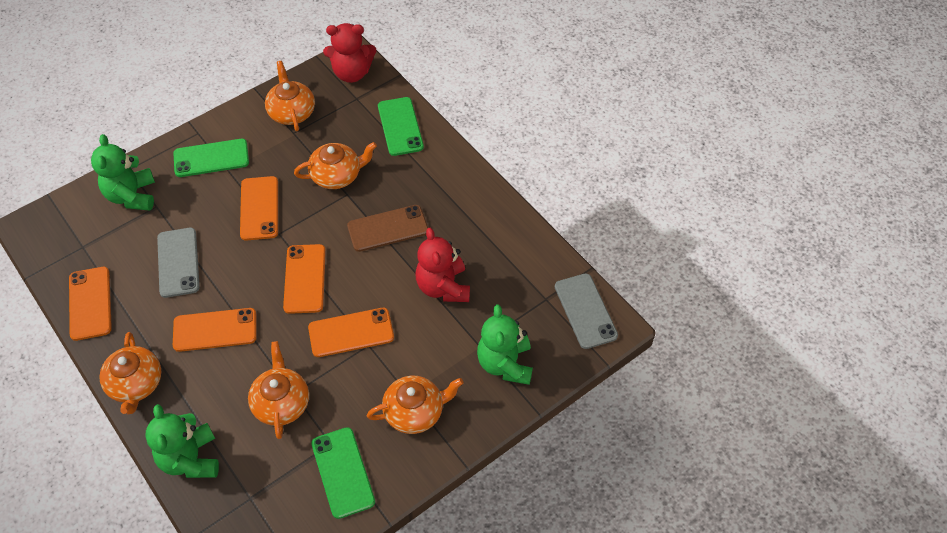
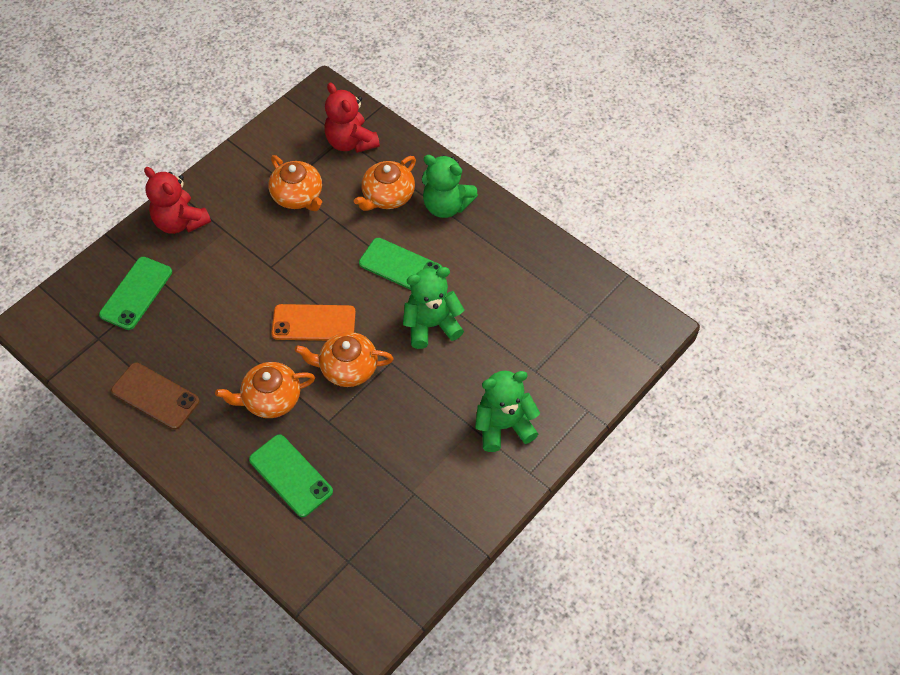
grey phone: [157,228,200,298] [555,273,618,349] = 2 -> none = 0
orange phone: [69,267,112,341] [173,308,257,352] [240,176,278,241] [283,244,326,314] [308,308,394,357] = 5 -> [271,304,356,341] = 1
orange teapot: [99,332,161,414] [248,341,309,439] [265,61,315,131] [294,142,377,189] [367,376,463,434] = 5 -> [215,362,315,418] [268,155,322,211] [295,332,394,387] [354,156,416,211] = 4

